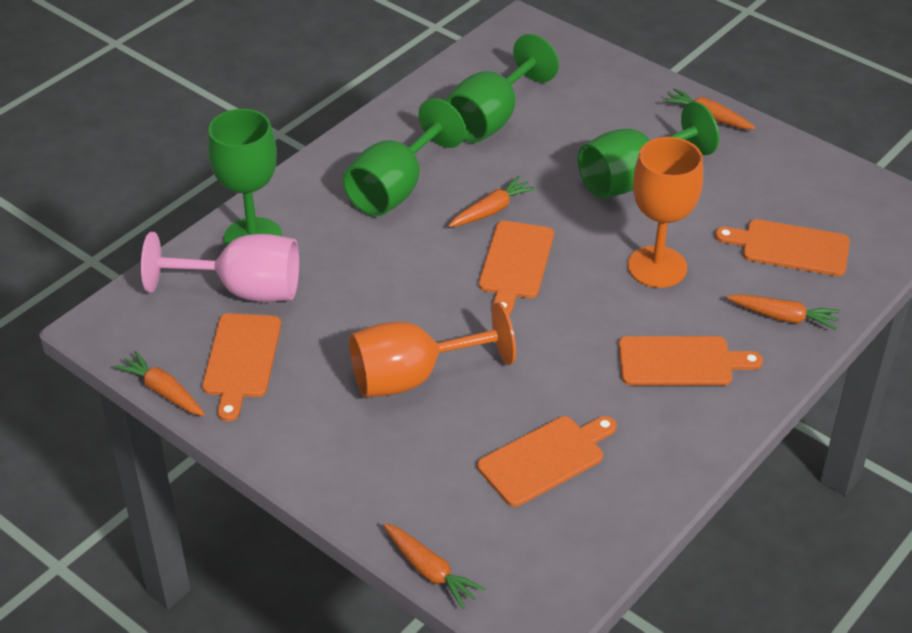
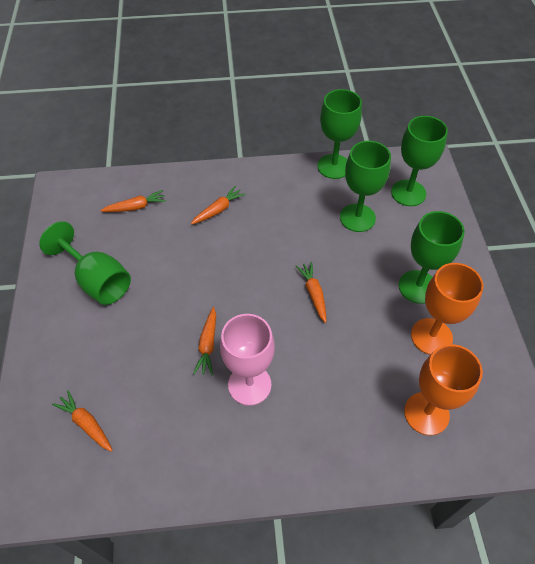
green goblet: [208,109,282,246] [343,98,466,216] [445,34,559,143] [578,102,719,199] = 4 -> [39,221,131,305] [317,89,362,179] [340,141,391,232] [391,116,448,206] [399,211,465,304] = 5
orange cutting board: [202,313,281,421] [477,416,617,507] [479,221,554,315] [618,336,763,386] [715,219,850,276] = 5 -> none = 0

